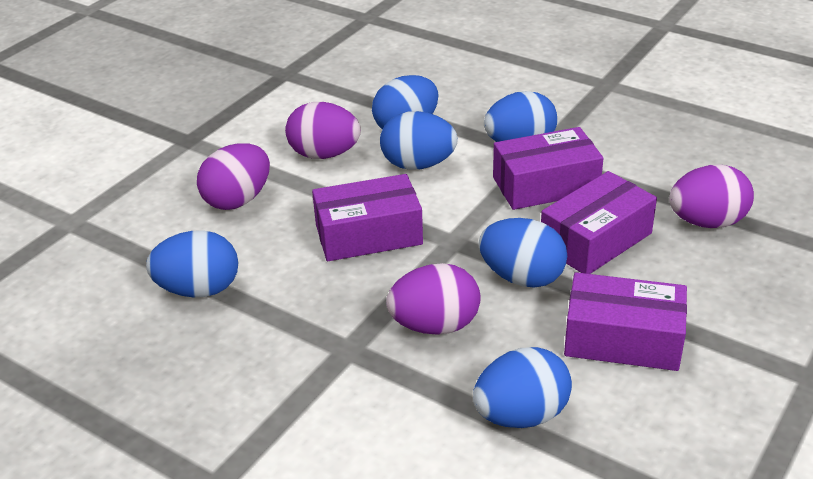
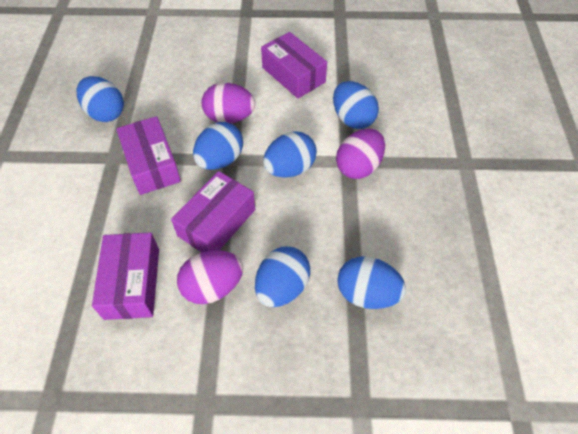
purple egg: [197,143,270,210] [285,102,361,159] [387,263,481,335] [669,164,754,228] = 4 -> [177,250,243,304] [202,83,255,124] [336,129,385,179] = 3

